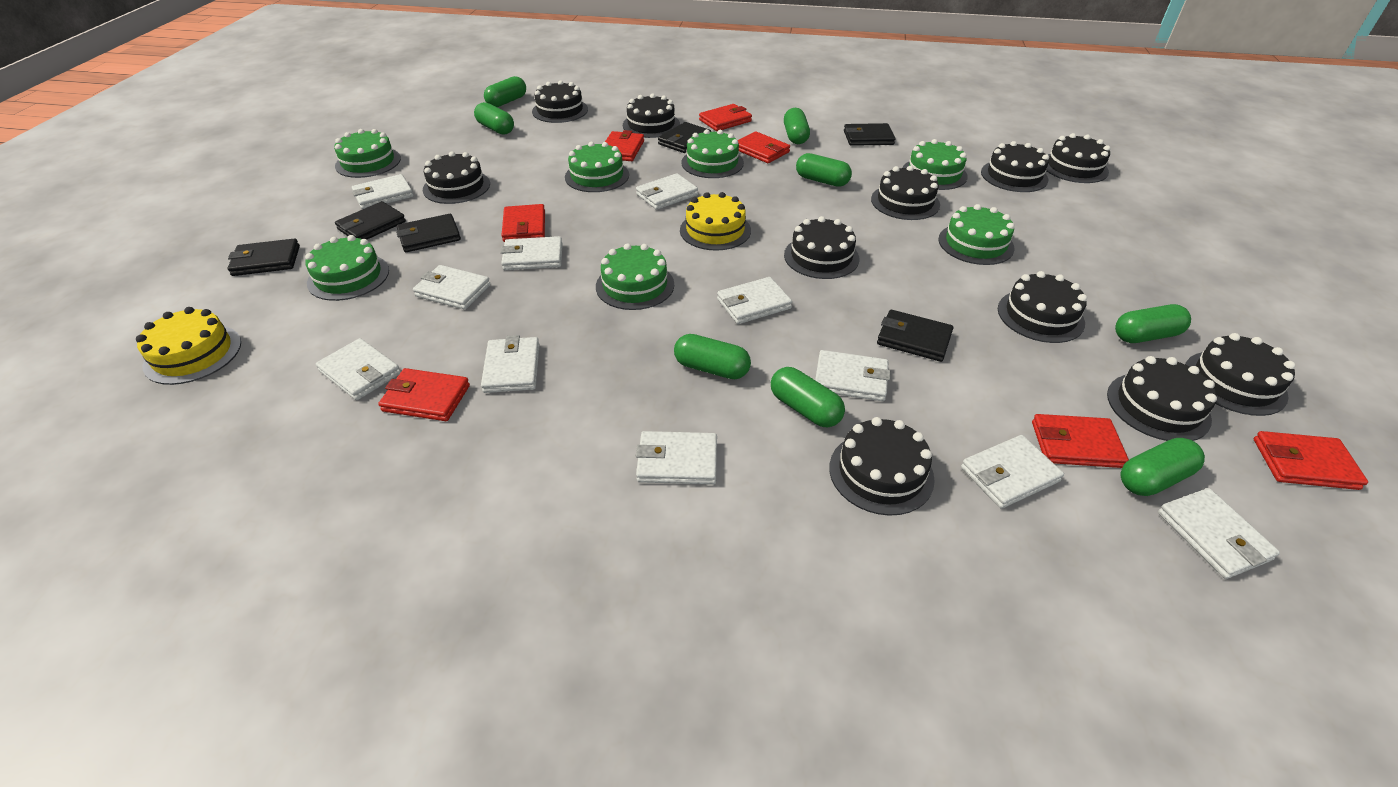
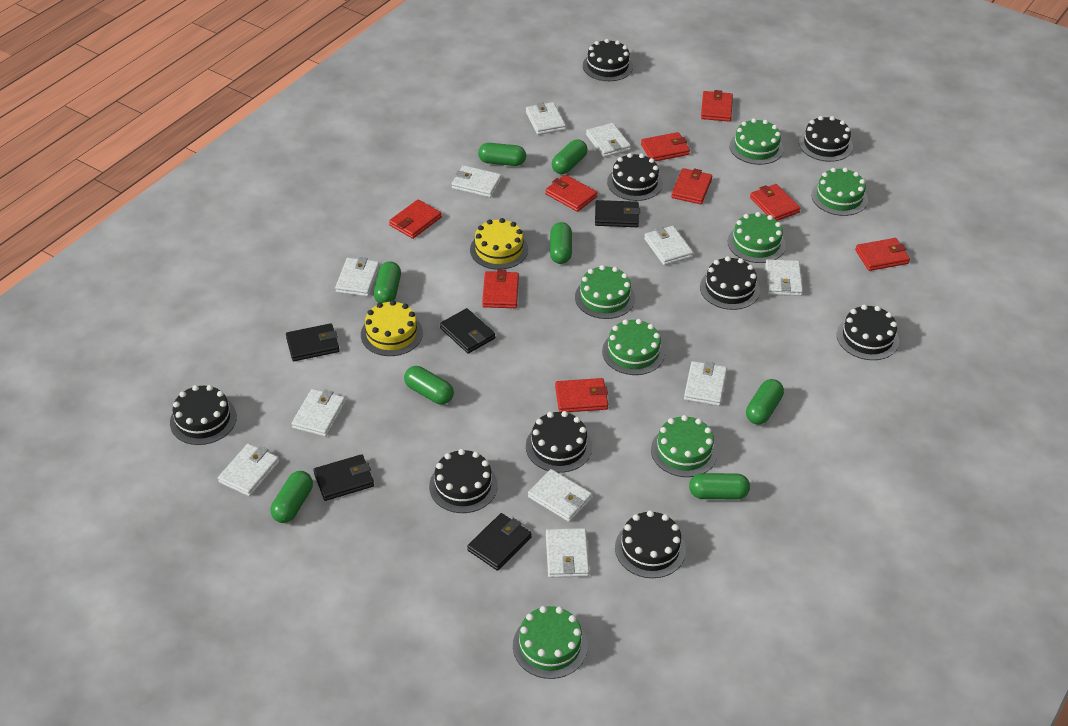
black cake: [423,151,490,204] [532,80,588,123] [623,94,680,138] [784,216,859,279] [829,417,935,516] [871,166,940,220] [981,141,1049,192] [998,271,1087,343] [1046,133,1111,183] [1107,356,1217,441] [1185,333,1295,416] = 11 -> [170,385,237,445] [429,449,498,513] [526,411,592,473] [583,39,633,81] [607,153,663,201] [615,510,686,578] [700,256,760,310] [799,116,853,162] [837,305,899,360] = 9
black wallet: [227,238,300,276] [335,201,406,239] [396,214,461,252] [658,122,711,153] [844,123,896,146] [877,310,953,362] = 6 -> [286,323,339,361] [313,454,374,501] [440,308,495,354] [467,513,532,571] [595,200,640,227] = 5
red wallet: [378,368,470,421] [501,204,545,242] [605,130,644,161] [699,104,752,131] [738,131,790,163] [1032,414,1129,468] [1254,431,1368,490] = 7 -> [389,199,442,239] [482,270,519,308] [545,174,597,212] [555,378,608,412] [641,132,690,161] [671,168,712,204] [701,90,733,122] [750,184,800,221] [855,238,910,271] = 9

